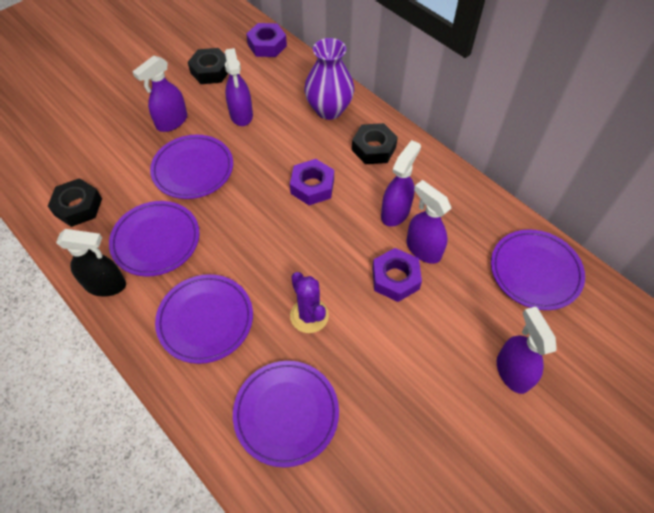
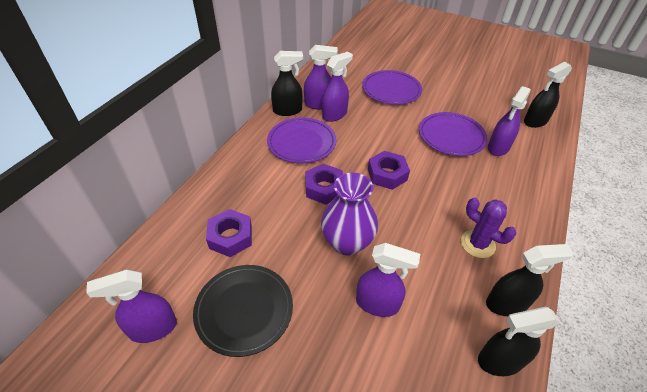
black nut: [48,178,102,227] [188,48,228,84] [352,123,398,164] = 3 -> none = 0
black plate: none = 0 -> [193,265,293,357] = 1
black spray bottle: [56,229,126,296] = 1 -> [271,51,303,116] [478,307,560,376] [486,244,574,316] [524,62,572,128] = 4
purple plate: [109,201,200,277] [150,135,233,199] [155,274,253,364] [233,361,339,468] [491,229,585,310] = 5 -> [267,117,336,163] [362,70,422,105] [419,112,488,156] = 3

